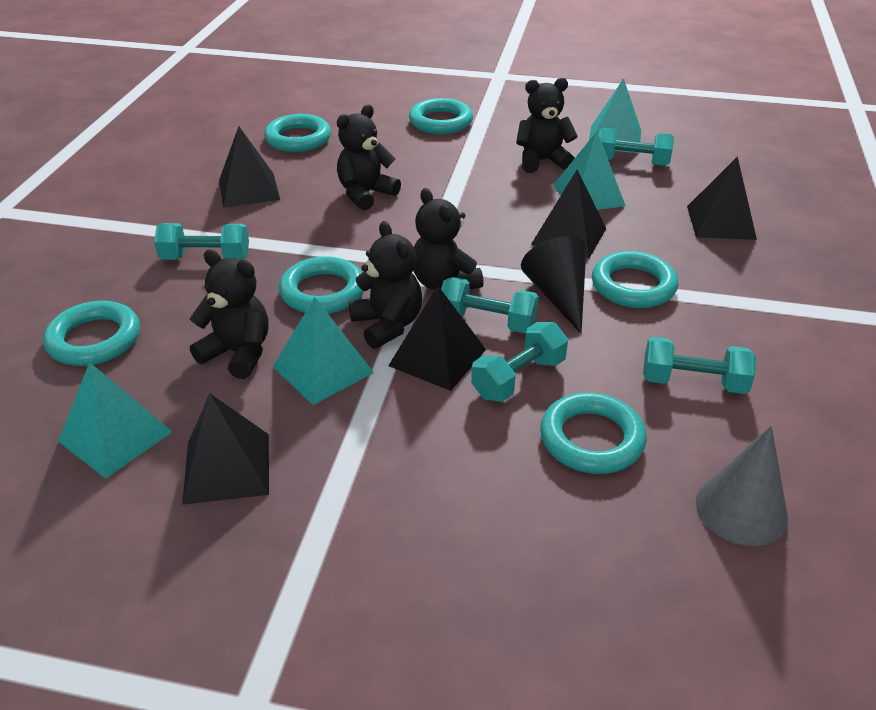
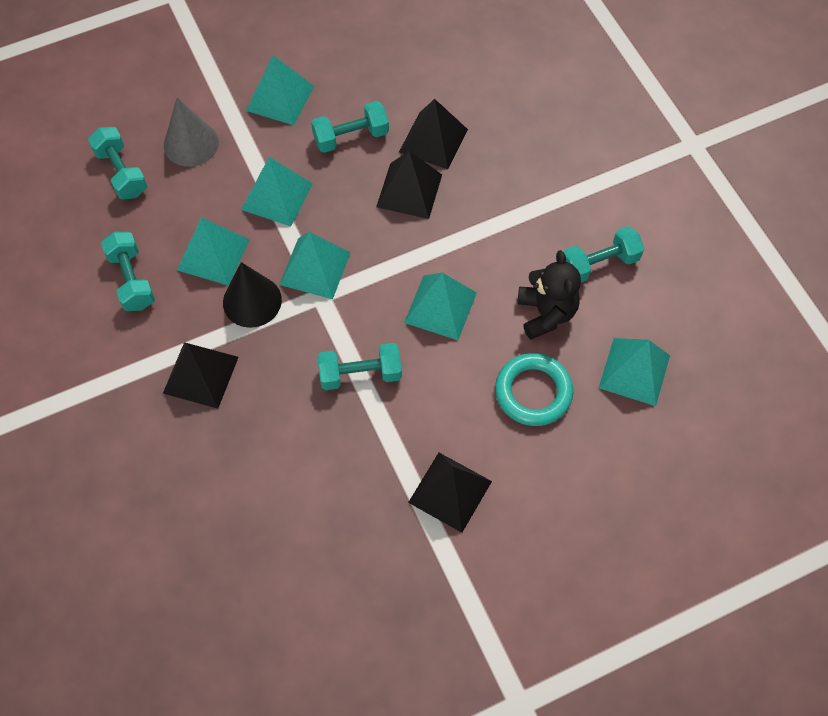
black pyramid: [182,393,269,505] [219,126,280,208] [388,285,486,391] [531,170,606,259] [687,156,757,240] = 5 -> [163,342,239,409] [376,151,442,219] [399,99,468,170] [408,453,492,533] = 4
black teddy bear: [190,249,269,379] [337,105,401,210] [349,221,422,349] [413,188,484,290] [516,78,578,173] = 5 -> [518,250,581,340] = 1
turquoise pyramid: [58,362,172,479] [273,297,374,405] [553,131,625,210] [589,78,641,153] = 4 -> [177,217,250,286] [241,157,313,227] [246,55,314,125] [279,232,351,299] [404,273,477,340] [599,338,670,406] = 6
turquoise ring: [43,301,140,366] [264,114,331,152] [279,256,364,314] [409,98,473,134] [540,393,646,474] [592,251,678,308] = 6 -> [495,353,573,426] = 1

